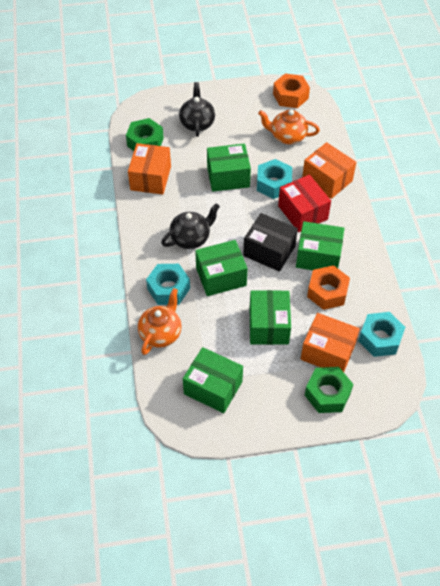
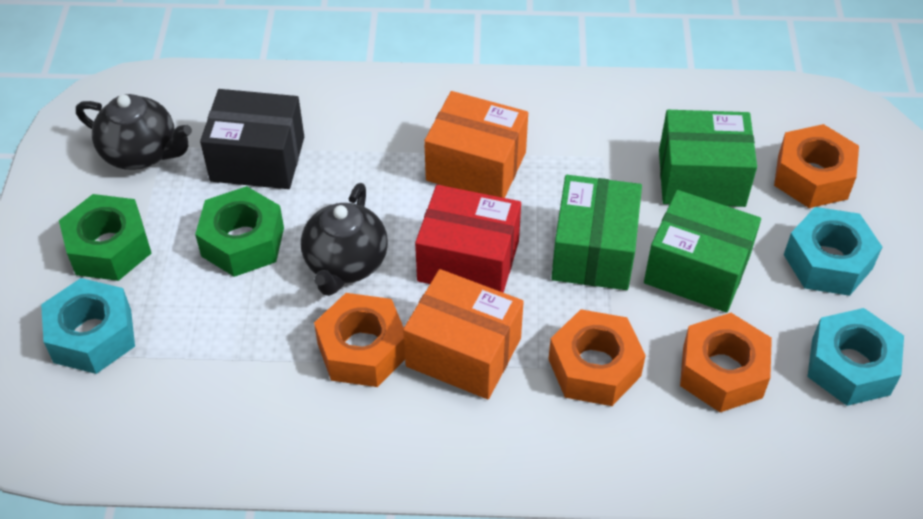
green box: [183,347,243,413] [195,240,248,296] [207,144,251,192] [250,290,291,345] [296,221,344,270] = 5 -> [551,175,642,290] [644,190,761,313] [659,110,757,207] = 3
orange box: [128,143,171,194] [301,313,360,372] [302,142,356,199] = 3 -> [403,269,524,399] [424,91,528,198] = 2
orange nut: [273,73,310,108] [307,265,350,310] = 2 -> [314,293,405,387] [548,309,646,406] [680,313,772,412] [774,124,859,208] = 4
orange teapot: [138,288,182,355] [258,109,320,144] = 2 -> none = 0

